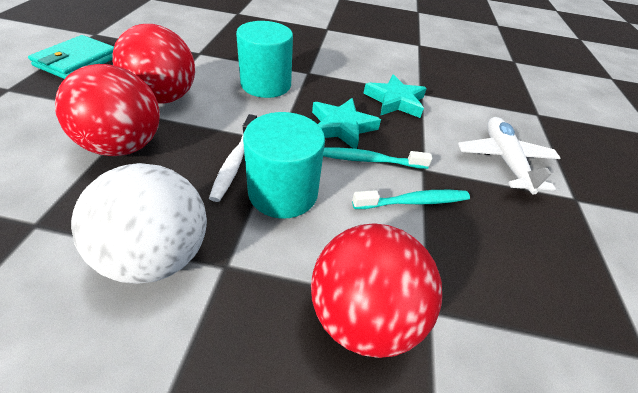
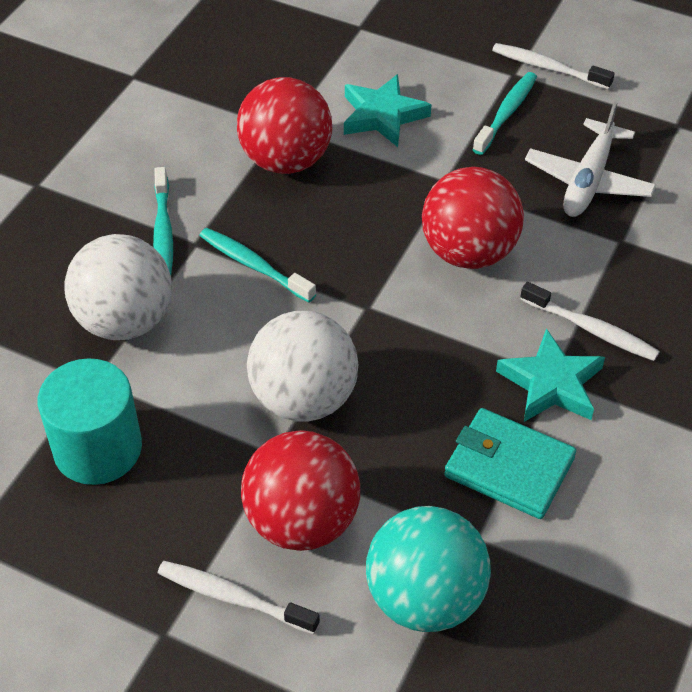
turquoise ball: none = 0 -> [366,506,491,632] = 1
turquoise cylinder: [236,21,293,98] [243,112,325,218] = 2 -> [38,358,142,485] = 1
turquoise toothbrush: [323,147,432,169] [352,190,470,209] = 2 -> [153,167,173,275] [199,228,316,302] [473,72,537,155] = 3
white ball: [71,163,207,284] = 1 -> [65,234,172,340] [247,311,358,422] = 2
white toothbrush: [209,114,257,202] = 1 -> [158,561,320,634] [492,43,615,90] [520,282,660,361] = 3

